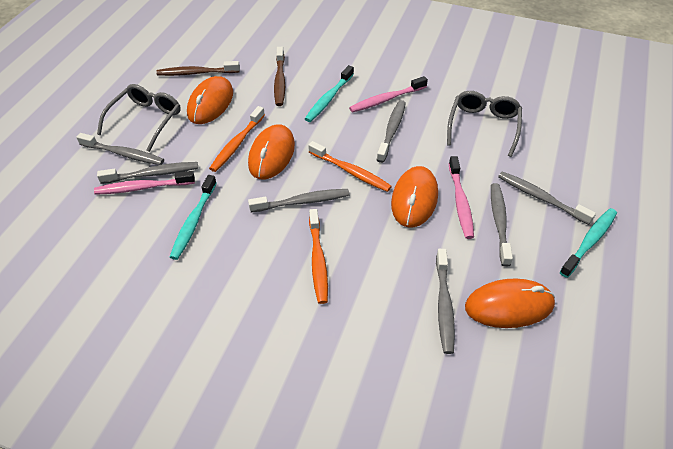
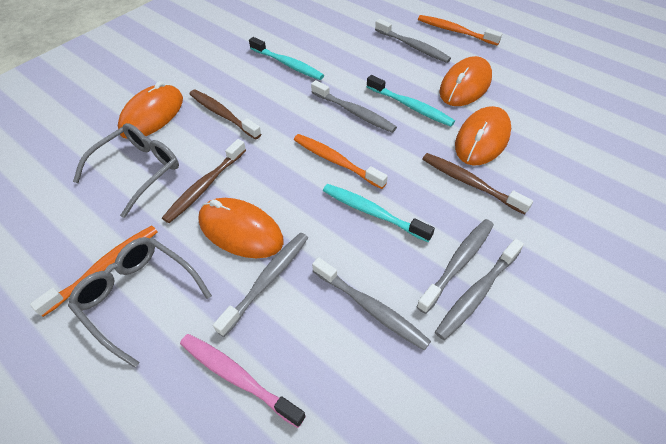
brown toothbrush: [156,61,240,76] [274,47,285,106] = 2 -> [162,139,246,223] [189,90,261,139] [423,153,533,215] = 3
grey toothbrush: [76,133,164,165] [97,162,198,184] [248,189,349,212] [377,100,406,163] [436,249,455,354] [491,183,513,267] [498,171,596,225] = 7 -> [213,233,308,337] [311,80,397,133] [312,257,431,350] [375,19,451,63] [416,219,494,314] [435,239,524,340] = 6
pink toothbrush: [94,171,195,195] [349,76,428,113] [449,156,474,239] = 3 -> [180,334,306,428] = 1

